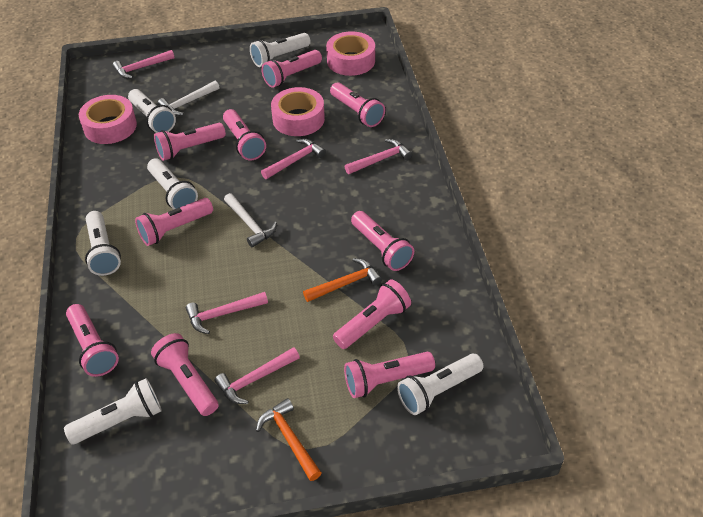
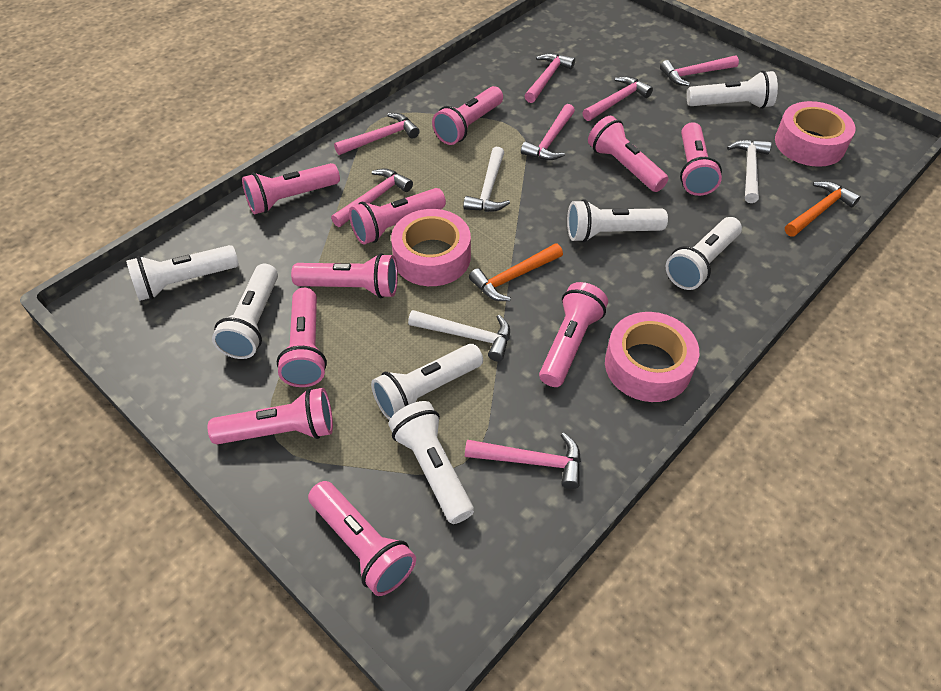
pink hammer: [112,50,175,79] [186,292,268,334] [215,347,300,404] [261,139,326,179] [345,139,412,174] = 5 -> [331,168,413,227] [334,113,420,155] [465,433,581,489] [521,104,575,160] [525,53,575,103] [582,76,653,121] [660,55,739,86] = 7
white flashlight: [64,378,162,444] [85,211,121,276] [128,89,176,133] [147,158,198,209] [250,33,311,67] [397,354,484,415] = 6 -> [126,245,239,301] [212,264,278,359] [371,344,483,420] [388,401,474,524] [567,199,668,242] [666,217,742,290] [687,71,778,109] = 7
white hammer: [157,80,220,116] [224,193,277,248] = 2 -> [408,310,510,361] [463,147,510,212] [727,139,772,203] = 3

